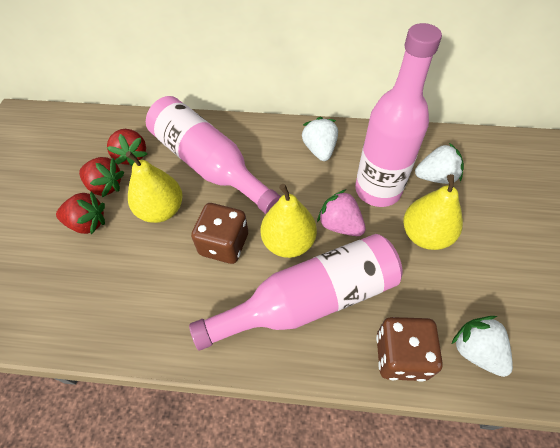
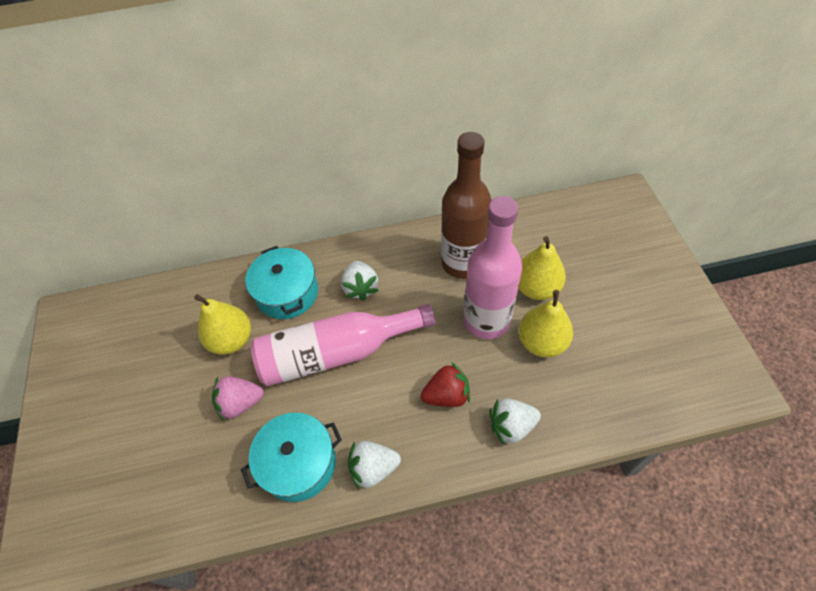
brown bottle: none = 0 -> [441,132,492,279] = 1
brown dice: [191,203,248,264] [376,317,443,382] = 2 -> none = 0
pink bottle: [146,96,281,214] [189,234,403,351] [355,23,442,207] = 3 -> [251,304,436,386] [464,196,522,339] = 2
red strawberry: [56,191,105,235] [79,157,124,198] [107,129,147,166] = 3 -> [421,363,470,407] = 1
turquoise pot: none = 0 -> [241,413,342,502] [246,246,318,319] = 2

